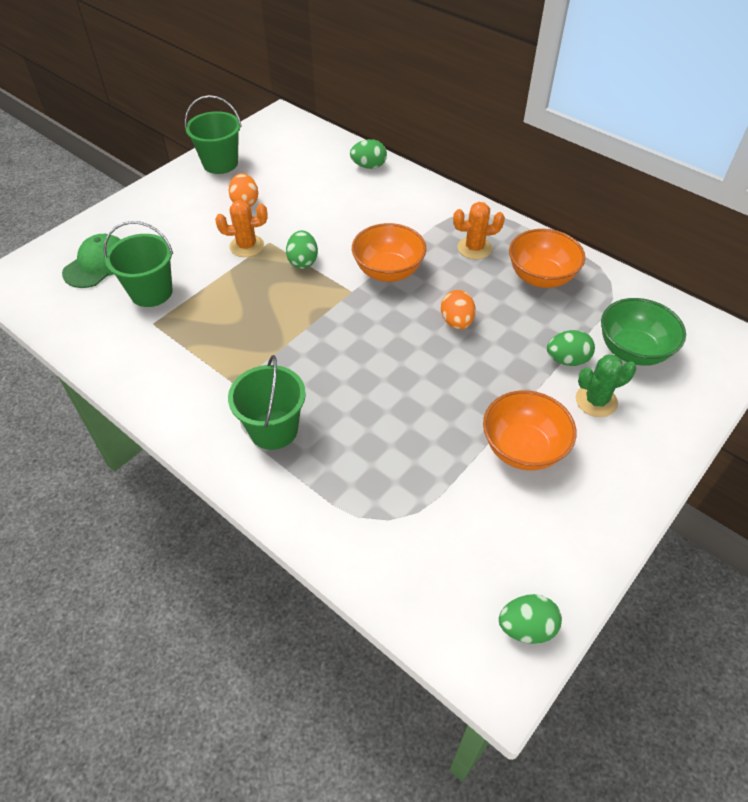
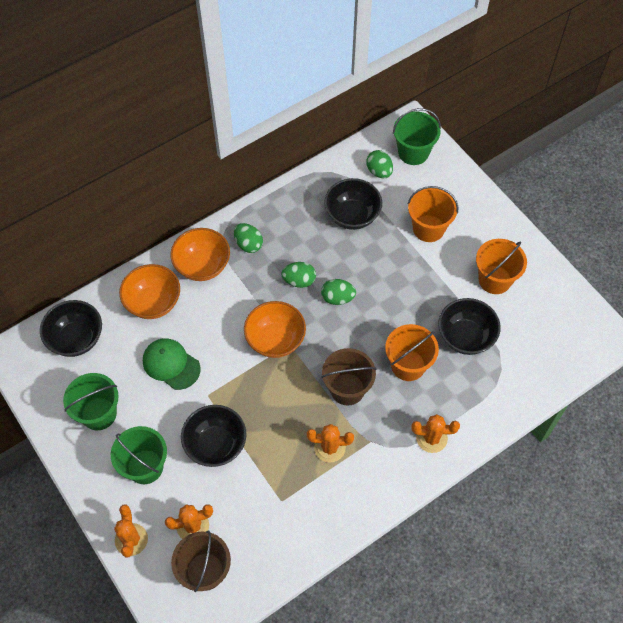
black bowl: none = 0 -> [40,300,102,357] [181,405,247,467] [324,178,382,230] [438,298,501,355] = 4
brown bucket: none = 0 -> [171,530,231,592] [321,348,376,405] = 2
green bowl: [601,298,686,366] = 1 -> none = 0
green cactus: [576,355,636,417] = 1 -> none = 0
orange bucket: none = 0 -> [385,324,439,381] [408,186,458,242] [476,239,527,294] = 3
orange cactus: [215,200,268,257] [453,202,505,259] = 2 -> [114,504,148,558] [165,504,213,539] [307,424,354,463] [412,414,460,453] = 4
orange egg: [228,173,258,207] [441,290,475,329] = 2 -> none = 0

